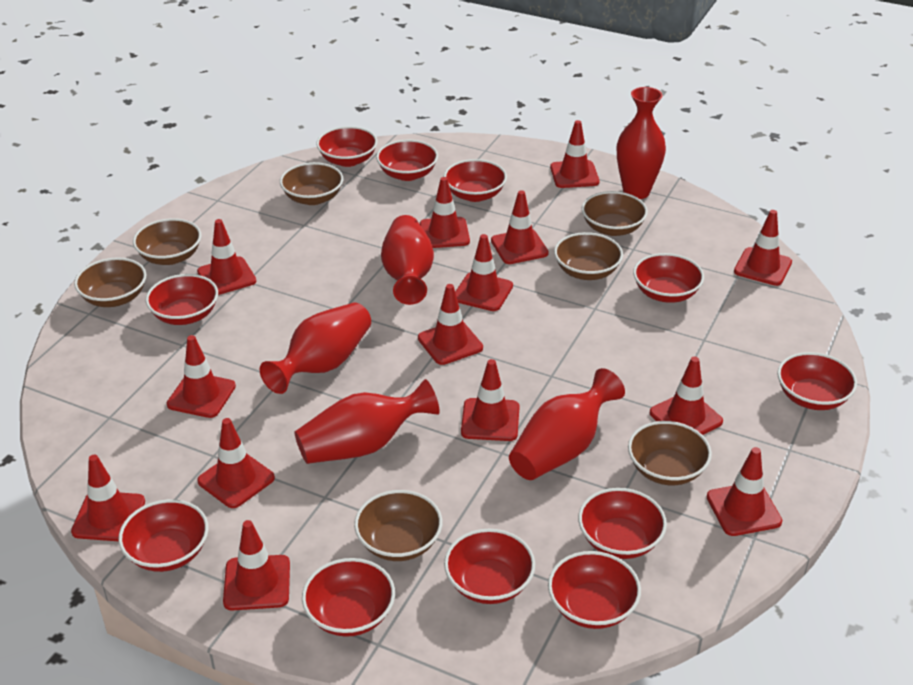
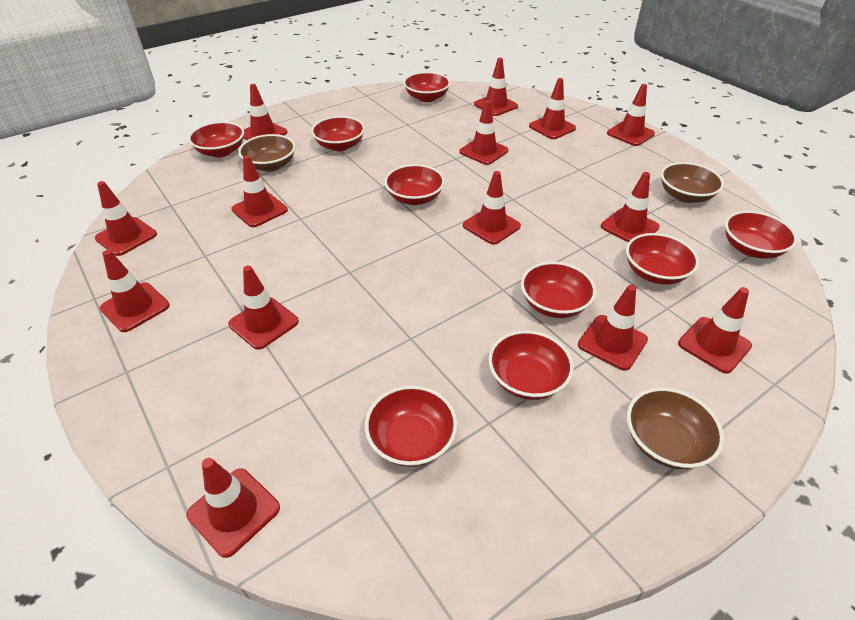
brown bowl: [74,257,146,307] [133,218,201,265] [280,162,343,205] [354,490,442,561] [554,232,623,280] [581,191,648,236] [628,421,712,485] = 7 -> [238,134,295,172] [627,388,724,469] [661,162,724,203] = 3
red bowl: [118,499,209,572] [145,274,218,325] [302,558,395,637] [316,126,378,167] [376,140,438,181] [444,159,507,202] [444,529,535,604] [548,551,641,629] [578,488,667,559] [633,253,704,303] [777,352,857,410] = 11 -> [188,121,244,157] [311,116,365,151] [365,386,457,467] [384,164,445,205] [403,72,451,102] [488,331,574,400] [521,262,596,318] [626,233,699,285] [725,211,797,259] = 9
red vase: [260,303,371,394] [294,379,440,464] [381,215,434,305] [509,368,625,480] [617,87,666,199] = 5 -> none = 0

